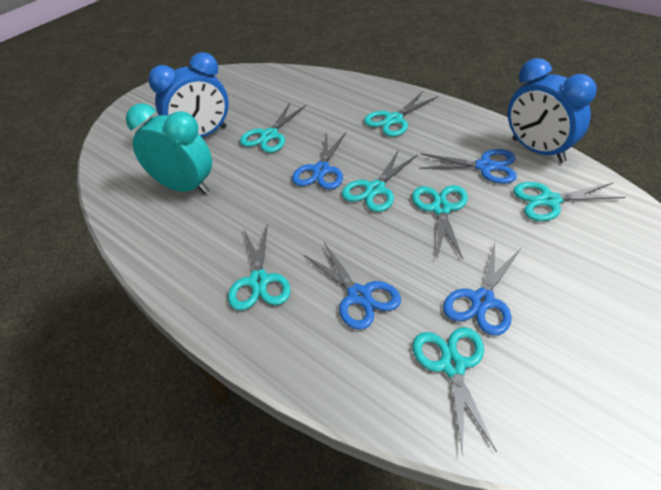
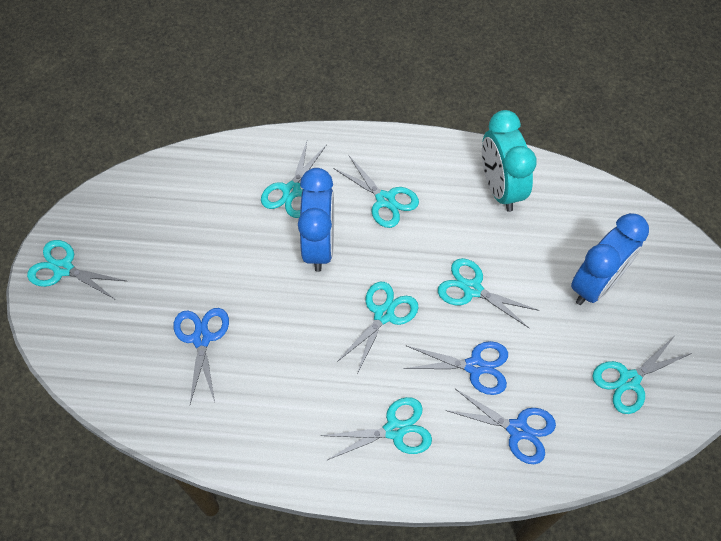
blue scissors: [292,132,346,190] [304,243,401,330] [419,149,517,184] [443,243,521,335] = 4 -> [174,308,229,404] [403,341,508,395] [445,389,556,464] = 3

